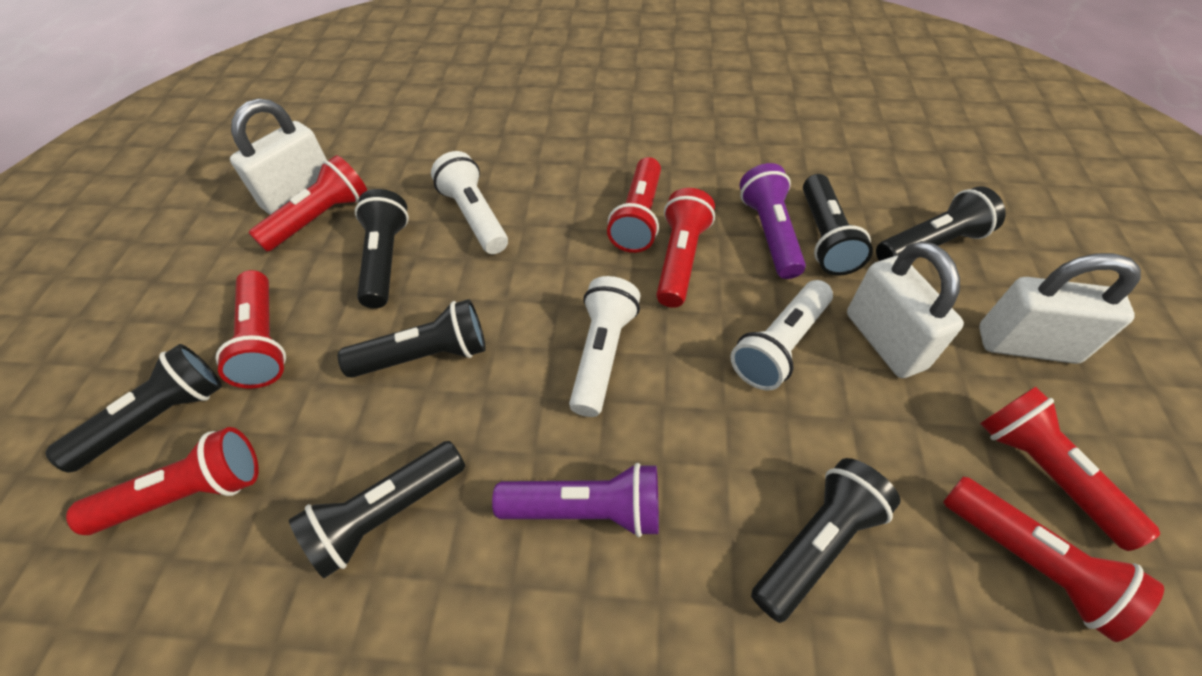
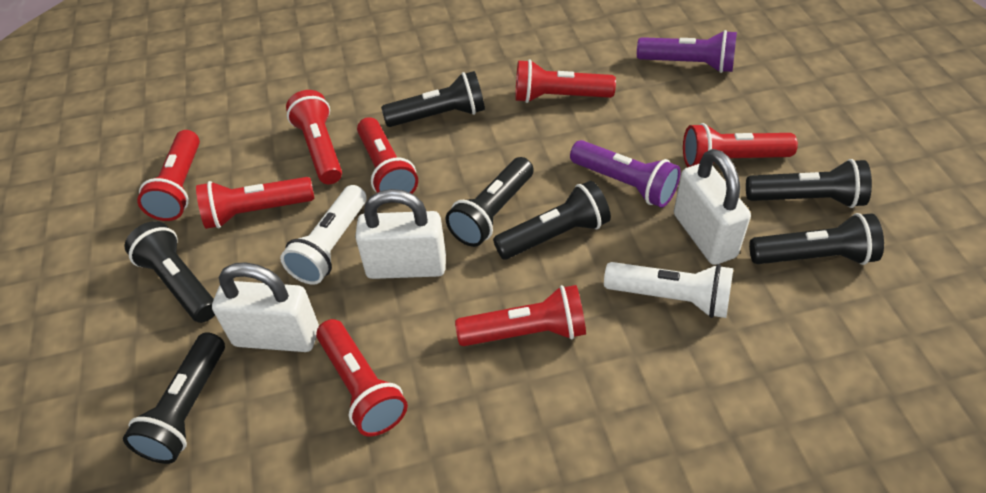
red flashlight: [66,427,259,535] [215,270,286,389] [249,155,367,252] [607,157,661,253] [656,188,715,308] [943,477,1164,642] [980,387,1160,551] = 7 -> [137,130,200,221] [196,177,314,229] [286,90,342,184] [316,319,408,436] [357,117,418,194] [455,285,586,346] [516,59,616,103] [683,123,798,167] = 8
white flashlight: [431,151,508,254] [569,276,640,417] [730,280,833,390] = 3 -> [280,185,367,285] [604,262,733,318] = 2

